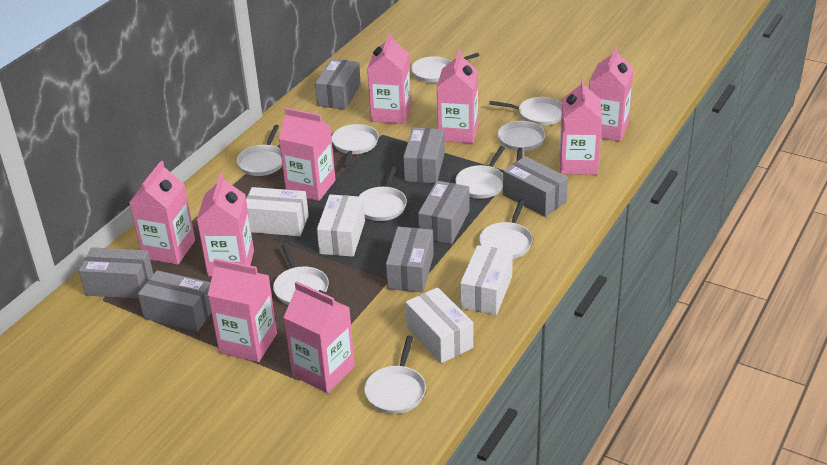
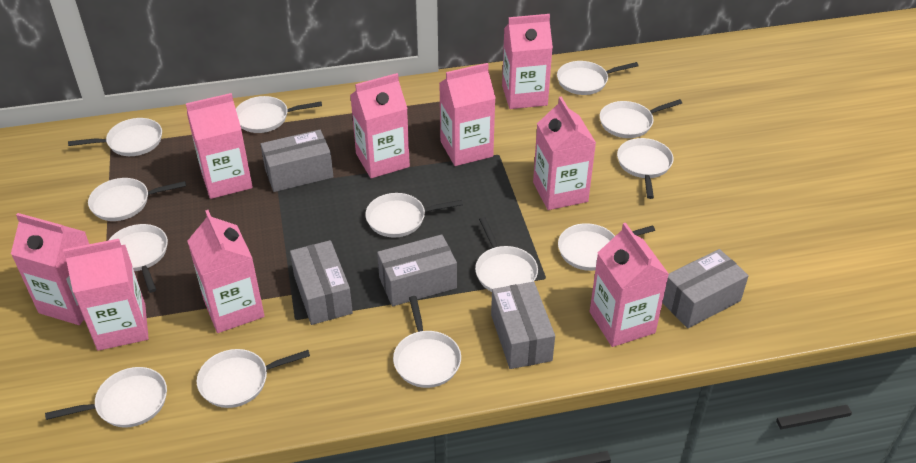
grey box: [79,247,153,299] [138,270,211,331] [315,59,361,110] [386,227,434,292] [403,127,445,183] [418,181,470,244] [503,156,568,217] = 7 -> [260,130,333,192] [290,240,353,325] [377,234,457,306] [491,282,555,369] [662,249,749,328] = 5
white box: [246,187,309,236] [317,195,365,257] [405,287,473,363] [460,245,513,315] = 4 -> none = 0
white pan: [237,125,282,176] [273,243,329,305] [332,124,379,168] [359,165,407,221] [364,336,426,414] [411,53,479,83] [455,146,505,199] [479,200,533,259] [489,97,562,126] [498,121,545,162] = 10 -> [45,367,167,428] [68,118,162,156] [88,178,186,221] [108,224,168,293] [197,349,310,408] [236,96,322,133] [365,193,463,238] [393,296,461,388] [475,217,538,292] [557,61,638,95] [558,223,655,271] [600,99,682,138] [617,138,674,199] = 13

